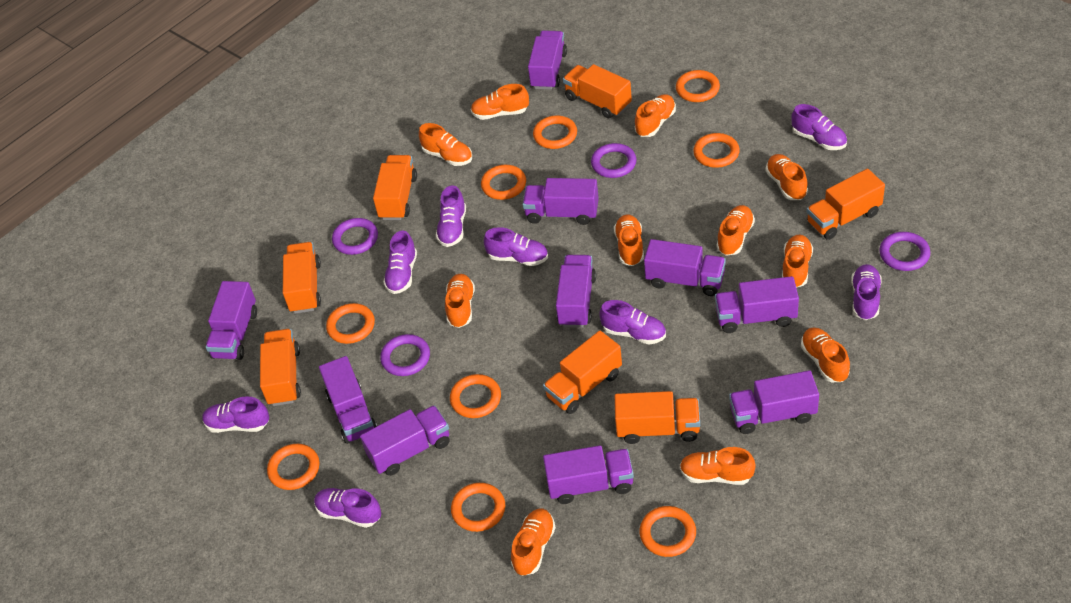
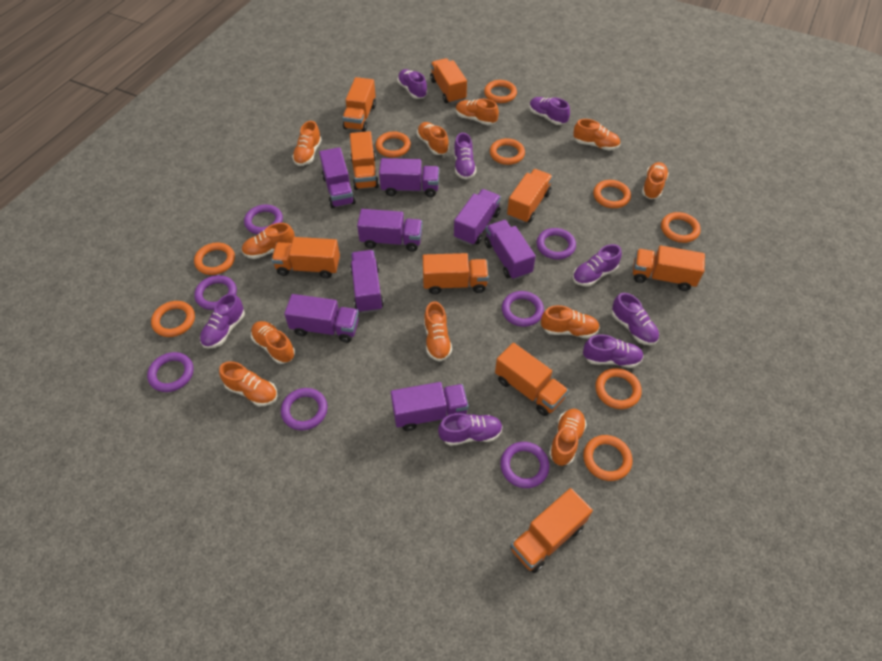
orange truck: [260,329,301,406] [283,242,321,314] [373,155,417,220] [543,330,622,414] [563,64,632,118] [615,391,700,444] [807,169,885,240] = 7 -> [271,237,340,279] [342,77,376,132] [350,131,379,190] [423,253,489,294] [430,58,467,104] [495,343,568,416] [507,169,553,223] [510,488,593,573] [633,245,705,291] = 9
purple ring: [332,218,378,255] [380,334,430,376] [591,143,637,178] [879,232,930,271] = 4 -> [147,352,194,392] [194,275,237,310] [244,205,283,234] [281,388,328,430] [500,442,550,488] [502,291,544,327] [537,228,576,260] = 7
purple truck: [206,281,257,360] [319,356,377,444] [360,405,449,476] [522,178,599,225] [528,30,567,90] [543,445,634,504] [556,255,596,328] [644,239,726,296] [715,276,799,333] [729,370,819,434] = 10 -> [284,294,359,343] [319,147,356,209] [350,250,384,313] [357,209,422,252] [379,158,439,197] [391,382,469,431] [454,189,501,245] [485,220,536,280] = 8

